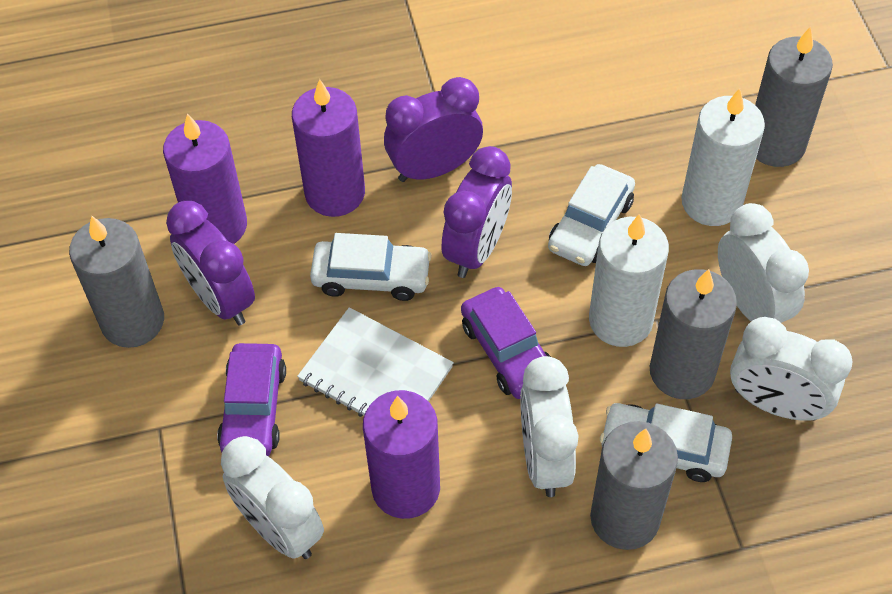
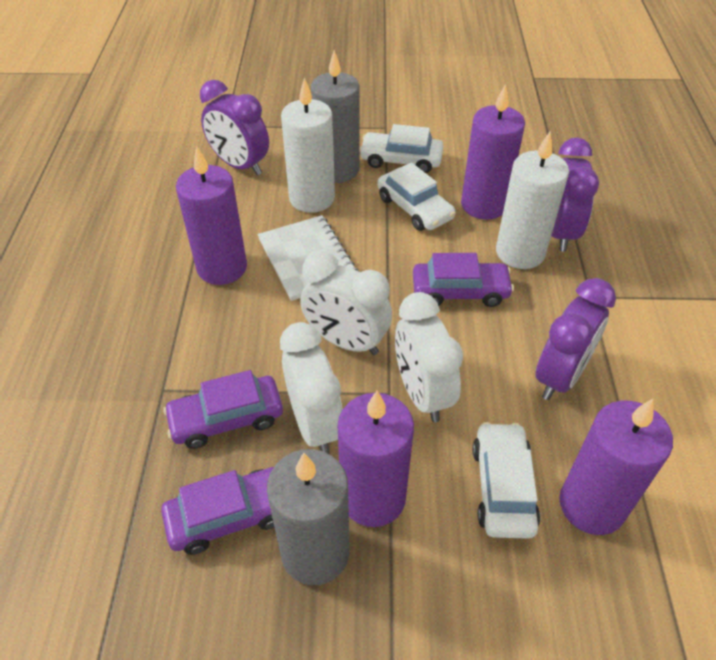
grey candle: [69,216,164,348] [590,421,678,550] [650,269,737,399] [755,26,833,167] = 4 -> [267,449,350,585] [311,50,360,183] = 2
purple candle: [163,114,247,244] [292,79,365,217] [363,390,440,519] = 3 -> [176,146,247,285] [338,391,414,527] [461,84,525,219] [559,399,673,535] = 4
purple car: [217,343,286,456] [461,287,551,399] = 2 -> [161,467,274,555] [163,370,283,449] [413,253,514,307] = 3
white clock: [221,436,324,559] [520,356,578,497] [718,203,809,323] [730,317,853,421] = 4 -> [280,322,343,454] [300,251,392,355] [395,292,463,422] = 3

